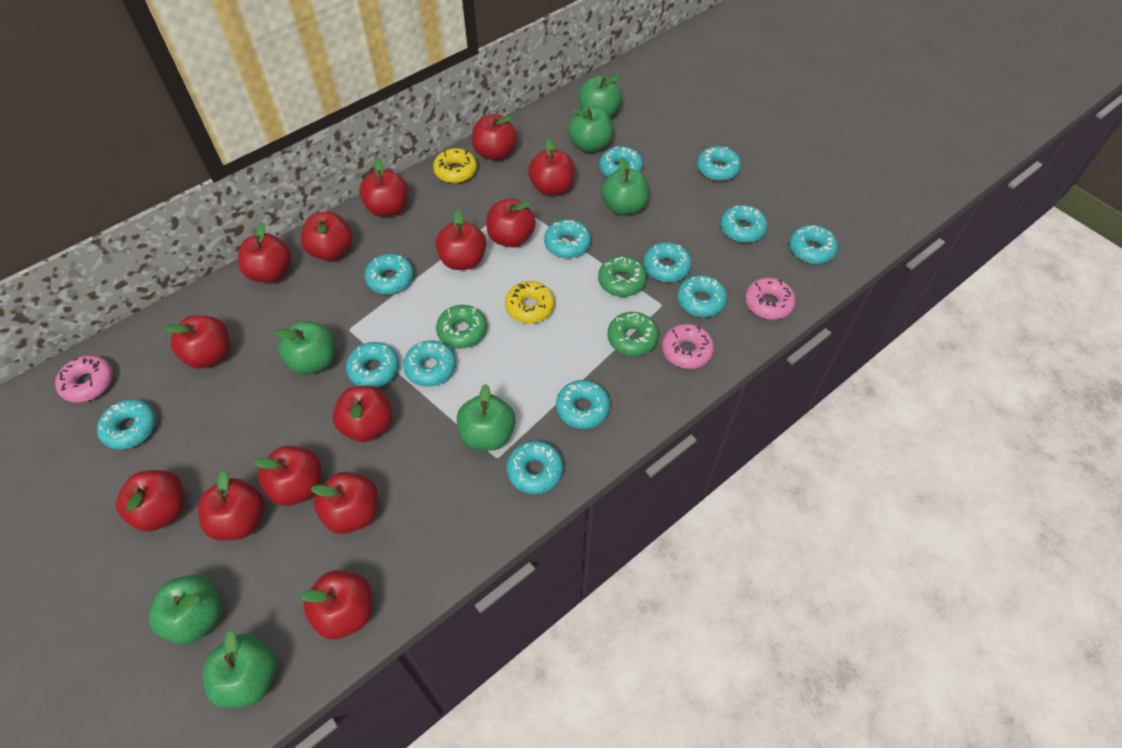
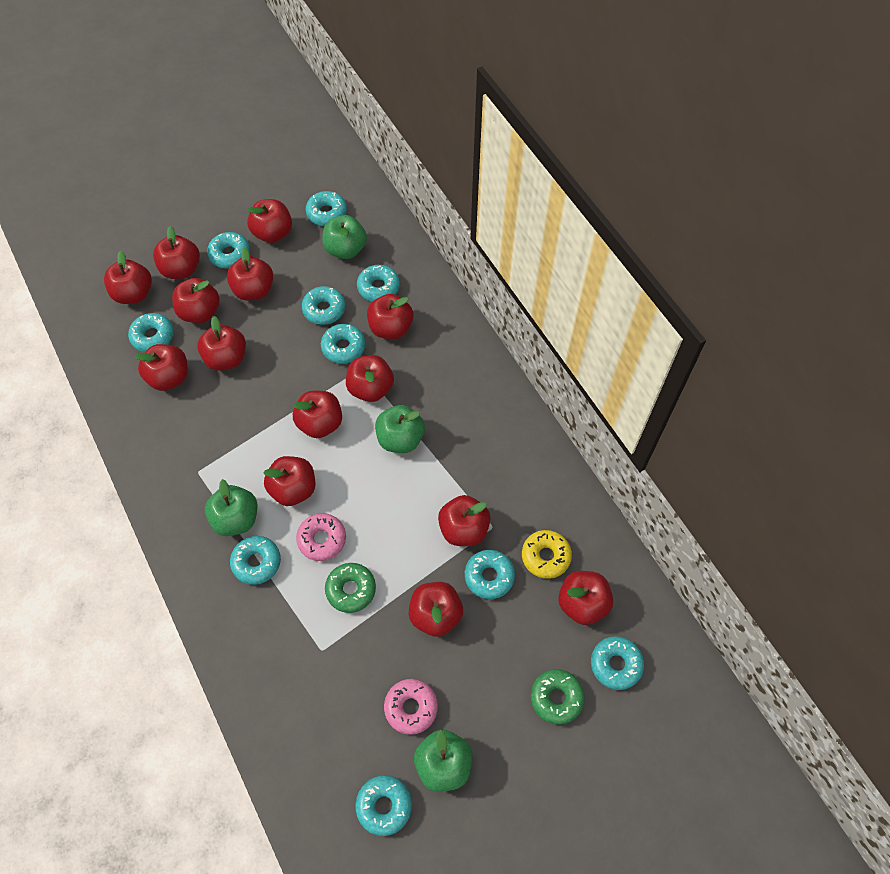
green apple: [149,575,223,645] [203,630,277,708] [274,321,335,375] [457,384,515,451] [568,106,613,152] [578,74,622,117] [601,157,649,215] = 7 -> [205,479,257,536] [322,215,367,259] [375,405,425,453] [414,730,473,792] = 4
green donut: [436,305,487,349] [598,256,647,297] [607,312,659,356] = 3 -> [325,563,376,613] [531,669,585,725] = 2
pink donut: [55,355,113,403] [662,324,714,369] [745,277,796,320] = 3 -> [296,513,346,561] [384,679,438,735] = 2
turquoise donut: [97,399,156,450] [346,342,399,387] [365,254,414,294] [403,340,456,387] [506,441,563,494] [544,220,591,258] [556,380,610,429] [599,146,643,177] [643,242,692,282] [677,275,727,317] [697,146,741,181] [720,205,767,243] [789,225,838,264] = 13 -> [128,313,174,352] [207,232,250,268] [230,536,281,585] [302,286,345,325] [306,191,347,226] [321,324,365,364] [355,775,412,836] [357,265,400,302] [465,550,515,599] [591,636,644,690] = 10
yellow donut: [433,148,477,183] [505,281,555,323] = 2 -> [522,530,572,579] = 1

